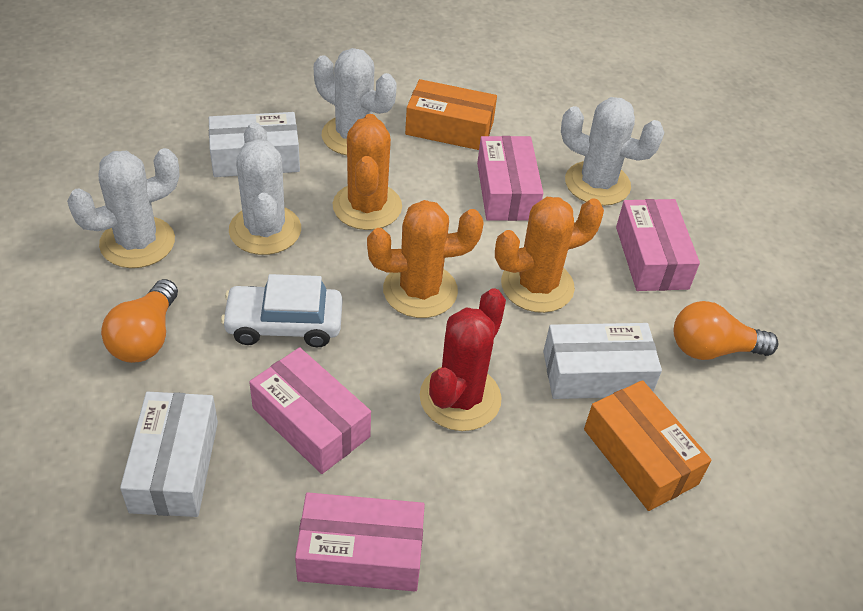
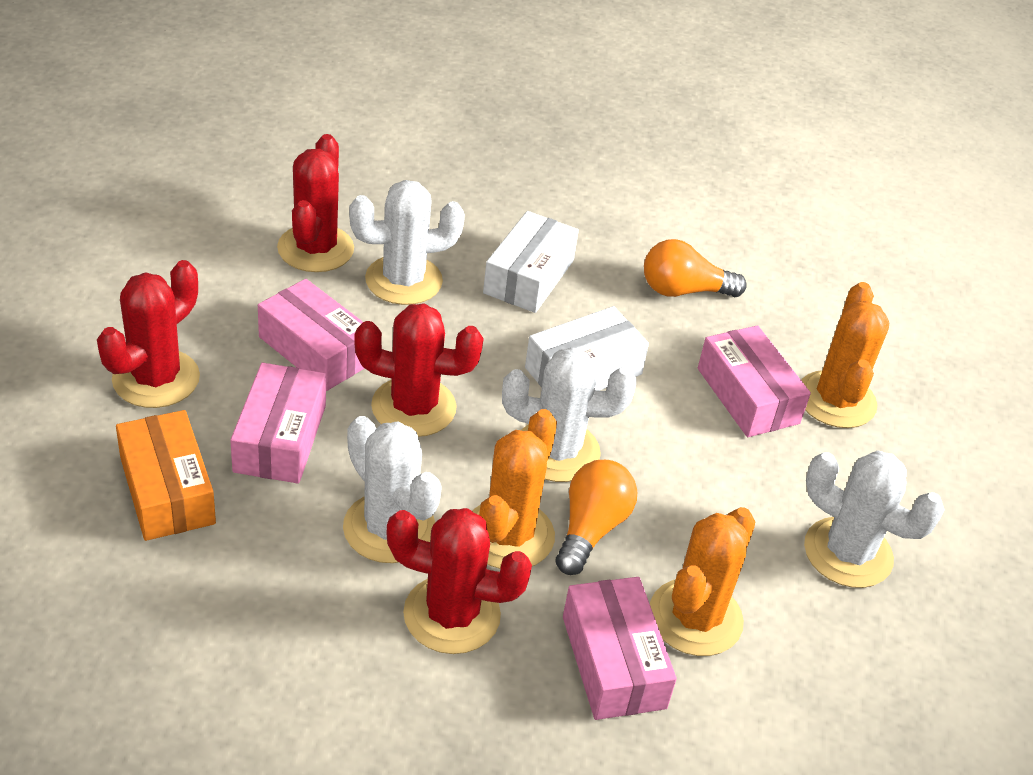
orange box: [405,79,497,150] [584,380,711,511] = 2 -> [116,410,216,541] = 1
red cactus: [420,288,506,431] = 1 -> [97,260,200,408] [277,134,354,272] [354,303,484,437] [386,508,532,654] = 4
white box: [120,392,218,517] [209,112,300,177] [543,323,662,399] = 3 -> [483,211,579,313] [525,306,649,391] = 2
white car: [221,274,342,348] = 1 -> none = 0

